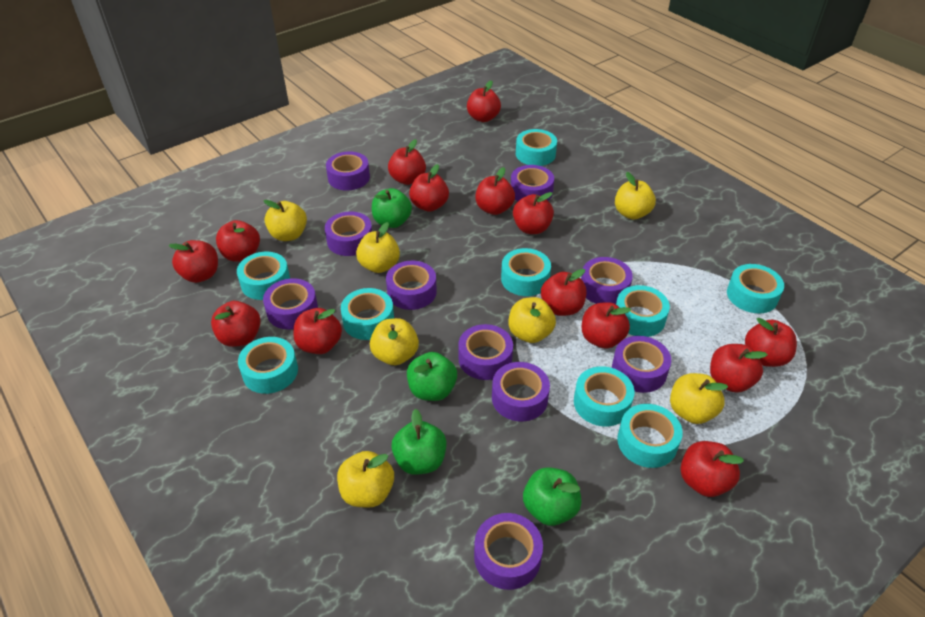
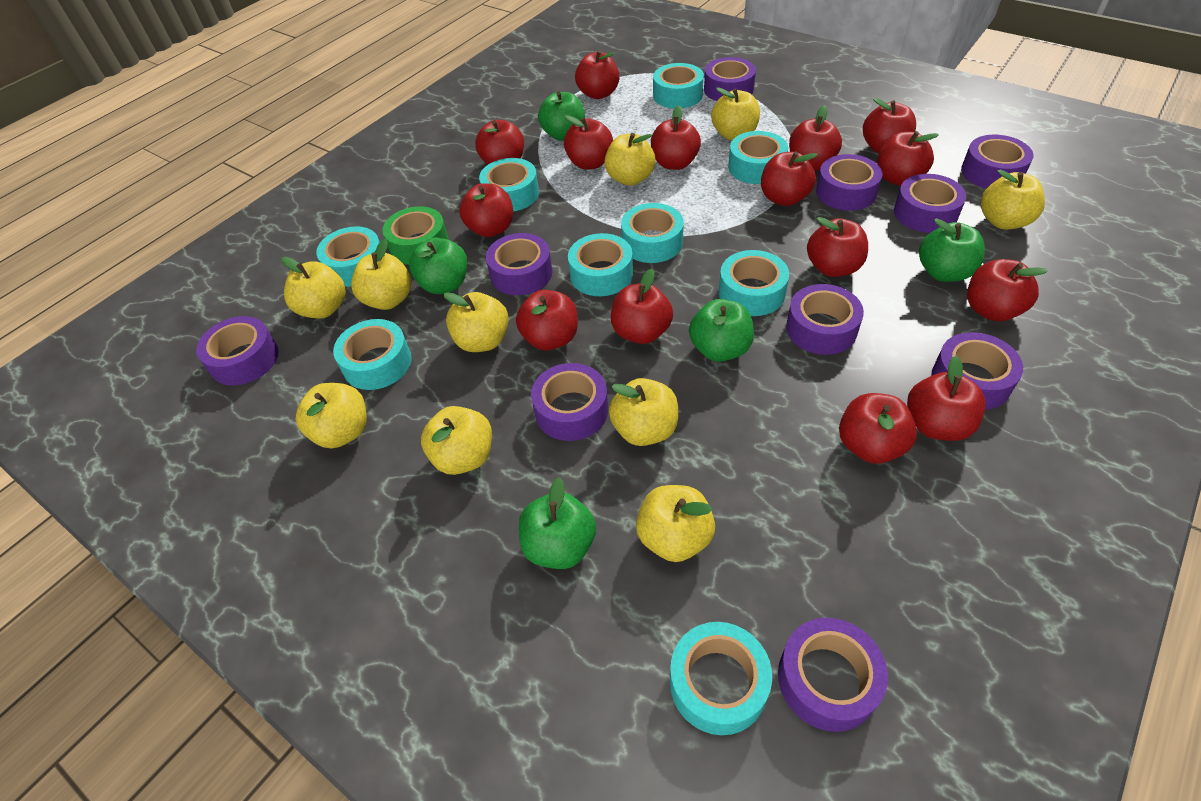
green apple: [372,188,412,228] [391,409,447,475] [407,352,457,401] [523,467,581,526] = 4 -> [409,238,467,294] [519,477,596,569] [538,92,585,141] [689,299,754,362] [919,218,985,282] = 5
green tape: none = 0 -> [383,206,449,265] = 1
red apple: [169,240,218,283] [211,301,261,347] [216,220,260,262] [293,308,342,354] [388,139,426,185] [409,164,449,212] [467,80,501,122] [475,167,515,215] [513,192,554,234] [541,269,587,316] [582,302,631,349] [680,441,744,497] [710,344,768,393] [745,318,797,367] = 14 -> [459,183,513,237] [475,120,524,165] [516,290,578,350] [564,115,613,169] [575,50,619,99] [611,269,673,344] [651,105,701,170] [761,152,817,206] [789,105,842,171] [807,217,868,277] [839,393,917,464] [863,98,916,154] [877,131,939,186] [907,356,986,441] [967,259,1048,321] = 15
yellow apple: [263,200,307,241] [337,451,394,508] [356,222,400,273] [370,318,419,365] [508,297,556,343] [615,172,656,220] [670,373,728,424] = 7 -> [282,257,346,318] [296,383,367,448] [351,239,411,310] [421,406,492,475] [443,292,509,352] [604,133,656,186] [609,378,678,446] [636,485,715,562] [711,87,760,140] [981,169,1045,229] = 10

